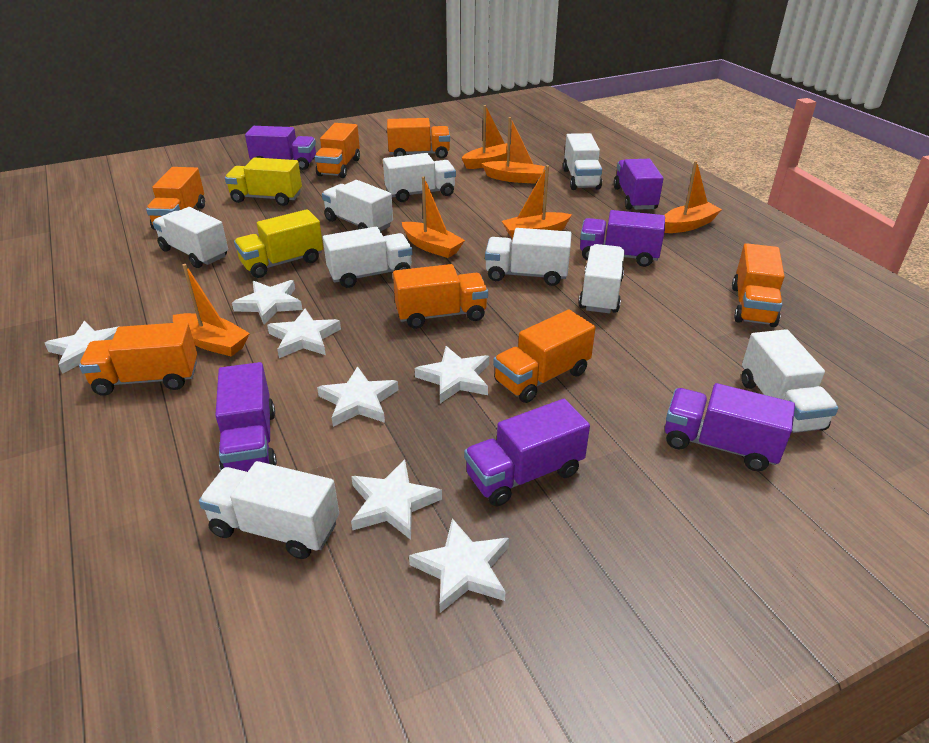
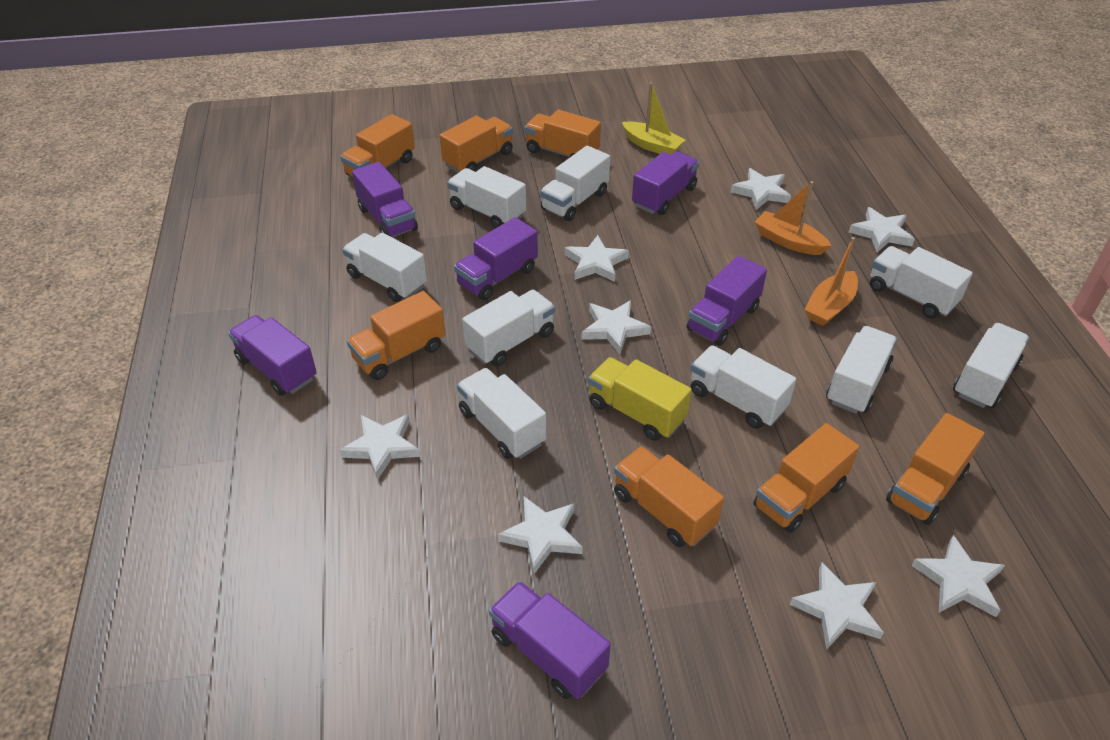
orange boat: [173,264,250,357] [402,176,465,258] [462,105,511,169] [481,117,545,184] [502,165,572,239] [664,161,722,233] = 6 -> [755,181,831,255] [804,237,858,326] = 2
white star: [45,321,120,374] [232,280,303,324] [267,309,341,358] [317,366,398,427] [351,459,442,540] [409,518,509,613] [415,346,489,403] = 7 -> [340,414,420,480] [498,496,583,574] [565,235,629,282] [581,300,651,354] [731,168,791,210] [790,563,884,649] [848,207,915,252] [912,535,1005,617] = 8
yellow boat: none = 0 -> [622,82,686,154] = 1
yellow truck: [225,158,302,206] [234,209,323,278] = 2 -> [588,357,692,441] = 1

